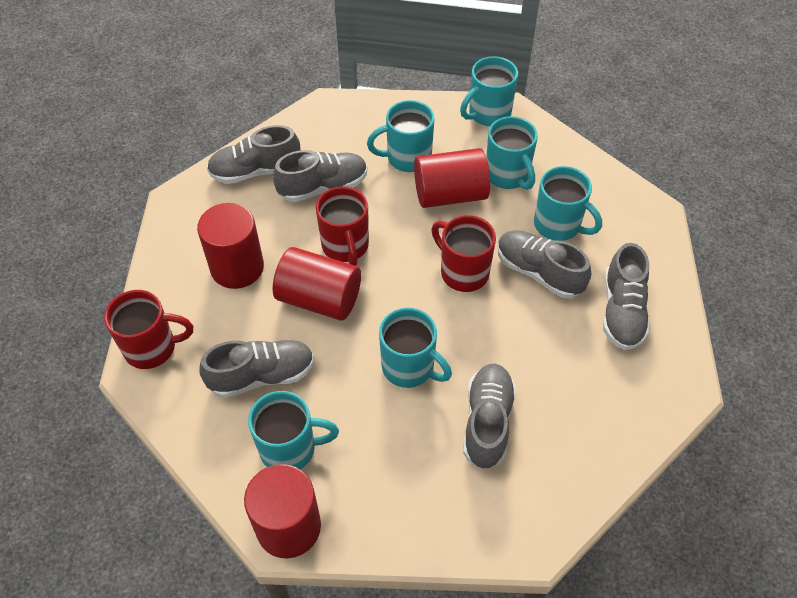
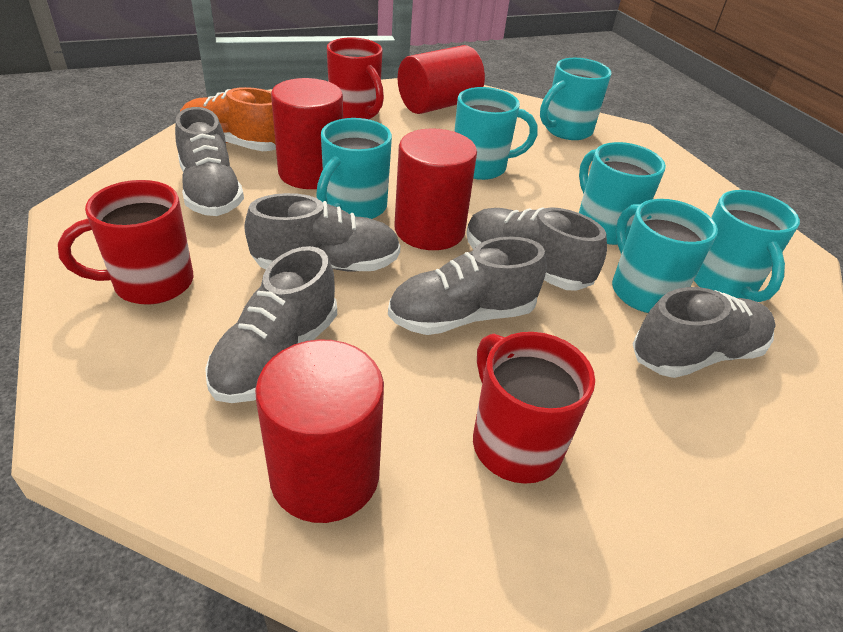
orange shoe: none = 0 -> [180,87,276,151] = 1

